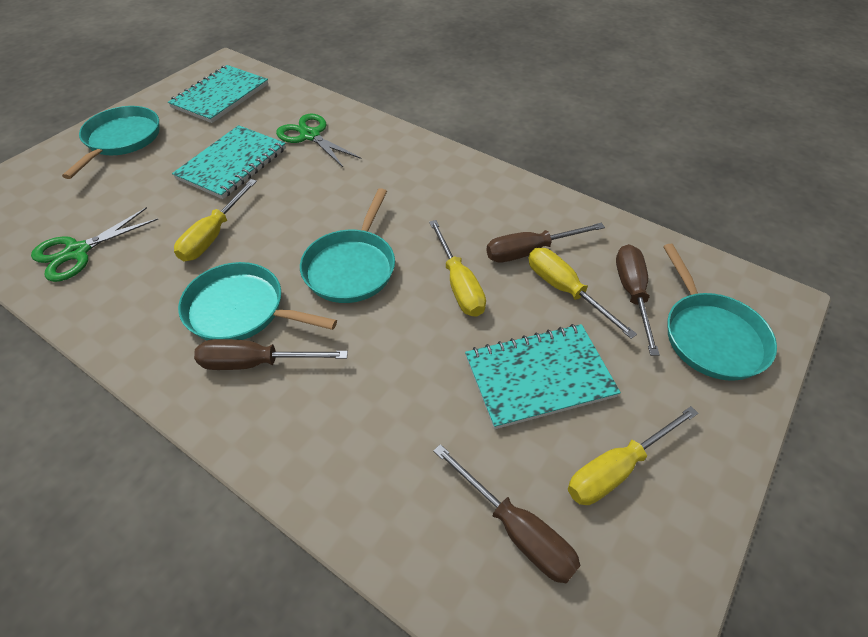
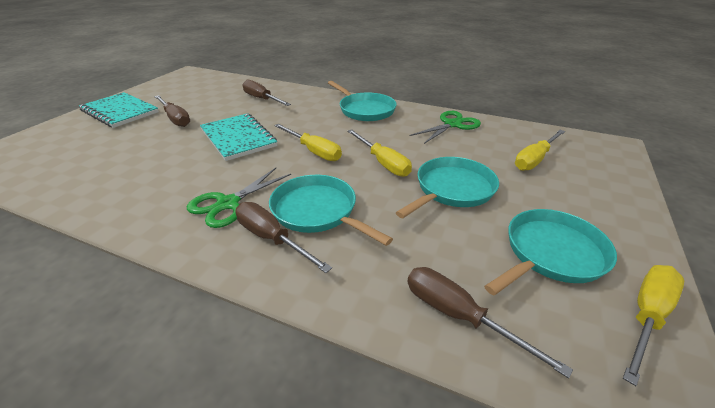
turquoise notebook: [168,65,268,123] [172,125,286,199] [465,324,621,429] = 3 -> [79,92,159,128] [200,113,277,161] = 2

